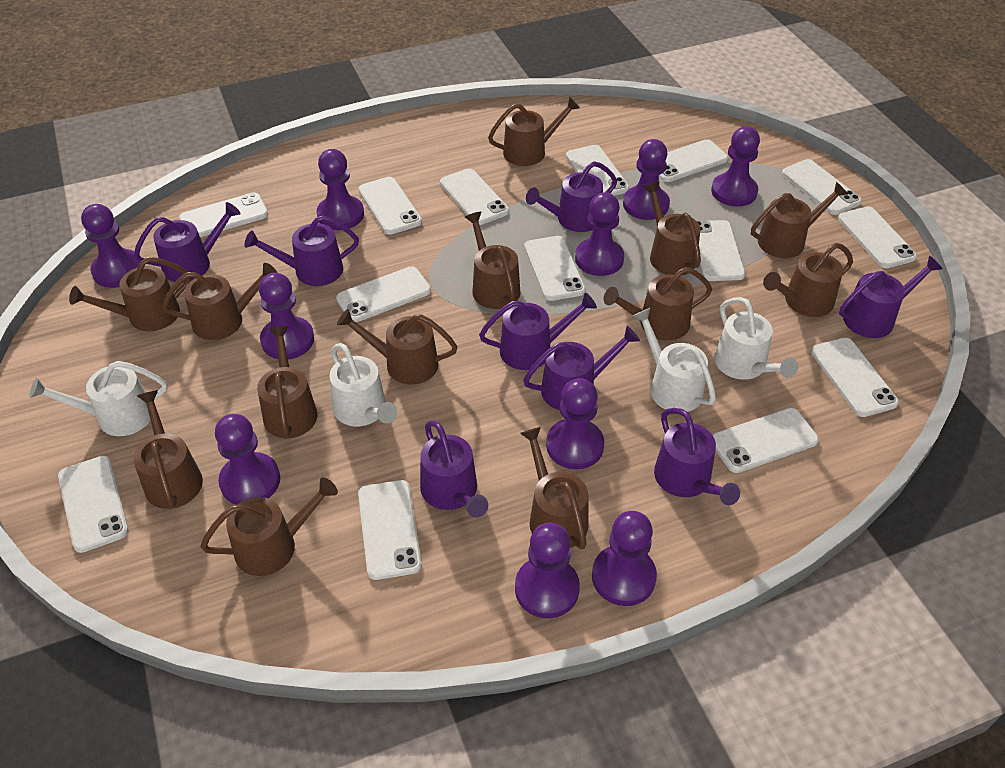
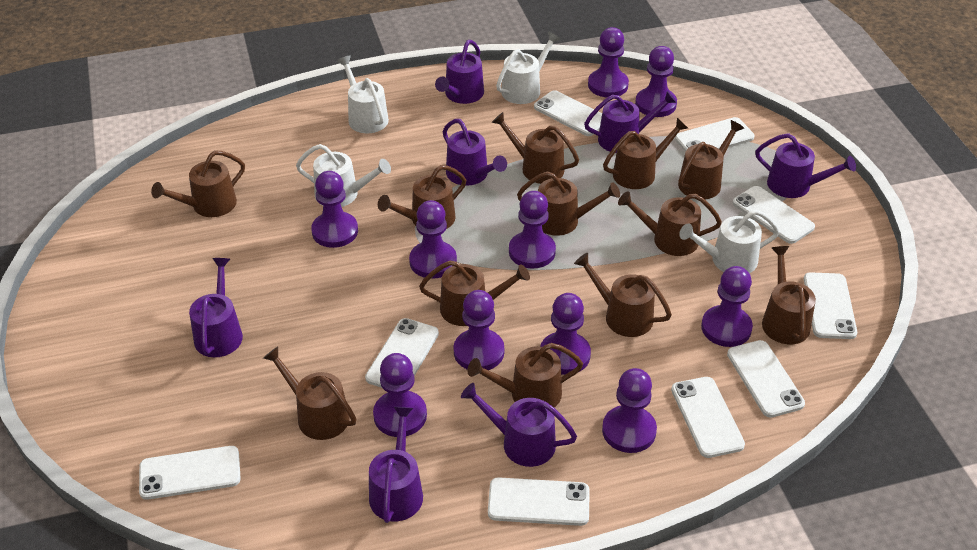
brown watering can: [69,257,191,331] [133,390,203,509] [162,263,277,340] [200,477,338,576] [257,326,318,438] [337,309,458,385] [465,212,521,309] [488,96,580,166] [520,427,588,549] [604,267,712,340] [643,182,701,276] [751,182,848,258] [763,243,853,317] = 13 -> [151,150,245,217] [263,346,356,440] [378,165,466,229] [419,261,530,326] [468,343,583,407] [492,112,579,184] [517,171,620,236] [574,253,672,337] [603,118,688,189] [618,191,722,256] [678,120,744,199] [762,246,816,344] = 12
purple watering can: [134,202,241,283] [244,215,359,286] [420,420,488,518] [479,293,597,370] [523,326,640,410] [526,161,617,232] [654,408,740,505] [839,256,943,338] = 8 -> [189,258,243,357] [369,407,423,523] [435,40,484,104] [443,119,507,186] [461,383,577,467] [584,91,677,153] [755,133,856,198] = 7
white phone: [58,456,129,553] [179,193,268,237] [336,266,431,322] [358,177,422,235] [358,480,422,580] [440,168,509,225] [524,236,586,301] [566,145,629,196] [659,139,728,182] [697,220,746,281] [713,408,819,473] [782,159,862,215] [811,338,899,417] [838,206,917,268] = 14 -> [139,446,241,500] [365,318,439,388] [488,477,590,526] [534,90,602,136] [671,377,745,458] [675,117,755,152] [727,340,805,418] [733,186,815,244] [804,272,857,339] = 9

